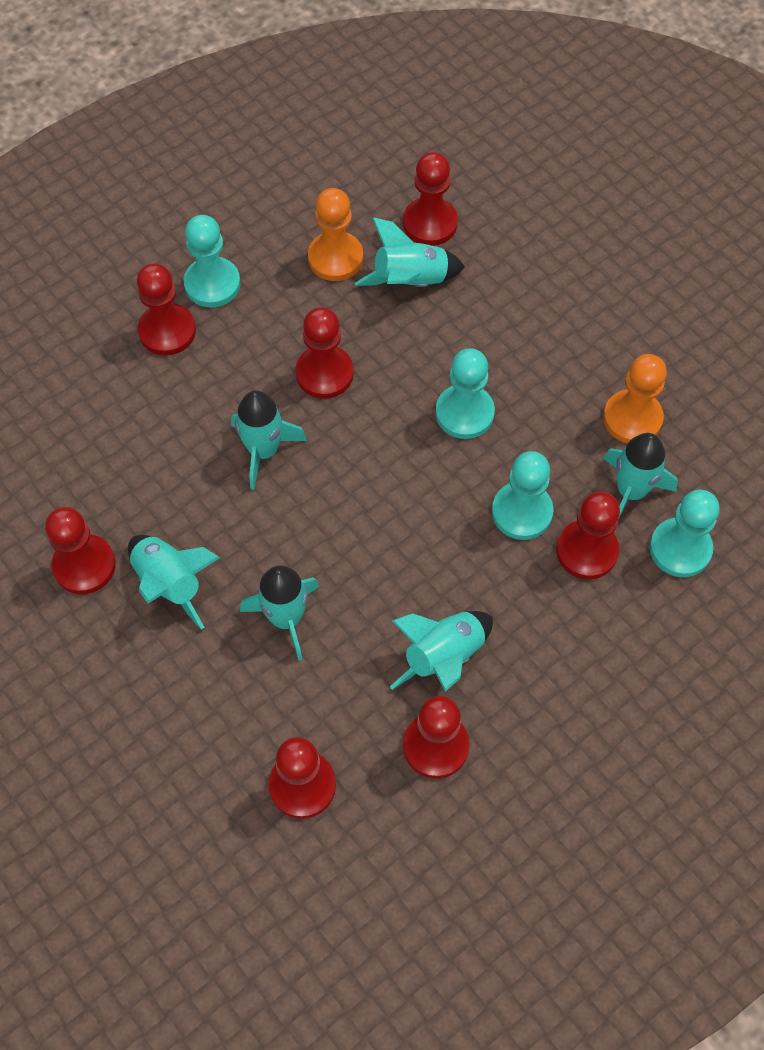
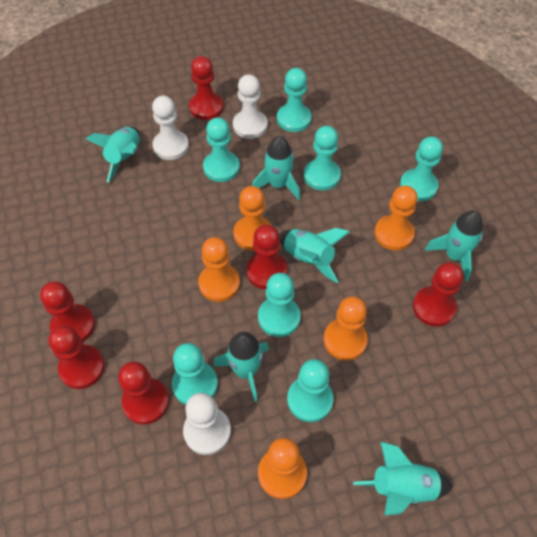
orange pawn: [308,188,363,281] [603,354,667,444] = 2 -> [198,237,240,302] [233,186,272,251] [258,438,307,499] [323,296,368,361] [374,186,418,250] = 5
red pawn: [45,507,116,594] [137,264,196,356] [269,737,336,819] [295,307,354,399] [403,152,458,246] [403,696,470,779] [556,492,620,579] = 7 -> [40,281,95,342] [49,325,105,389] [118,361,169,425] [189,56,224,120] [246,225,287,289] [413,262,463,327] = 6
turquoise pawn: [184,215,241,308] [436,348,495,439] [492,451,554,540] [649,489,720,577] = 4 -> [172,343,218,405] [203,117,240,182] [258,273,301,337] [277,68,312,132] [287,359,333,422] [304,126,341,190] [400,136,443,201] = 7
white pawn: none = 0 -> [152,96,189,160] [183,393,231,455] [233,74,268,139] = 3

